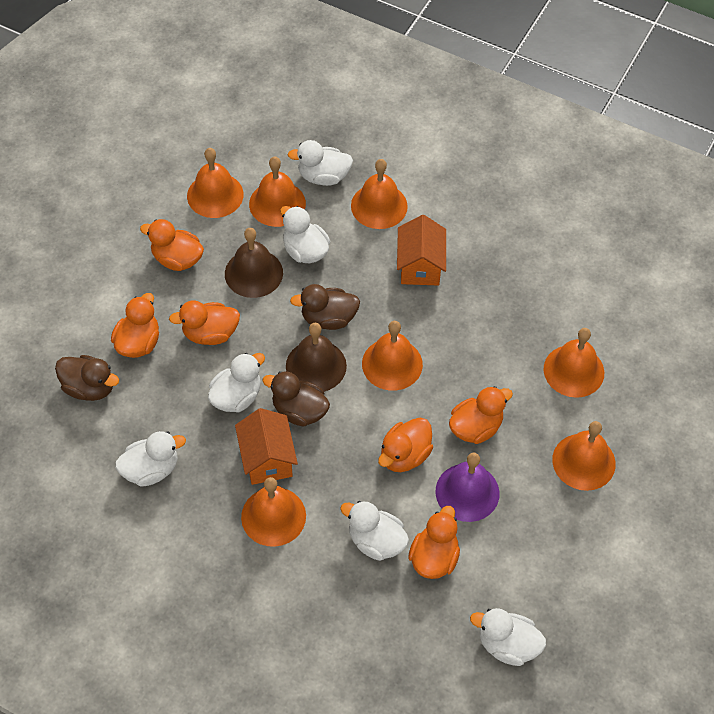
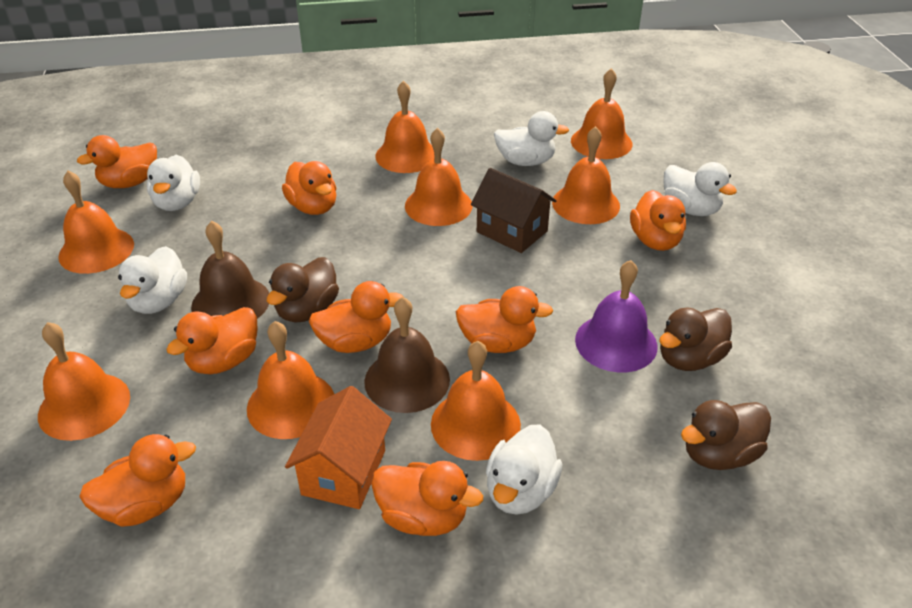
brown house: none = 0 -> [471,168,557,253] = 1
orange bell: [187,148,244,218] [241,477,306,547] [249,157,306,227] [351,159,408,229] [362,321,423,391] [543,328,604,398] [552,421,616,491] = 7 -> [38,322,130,441] [58,171,134,274] [247,321,334,439] [375,81,435,173] [405,128,472,226] [431,341,521,461] [552,126,620,224] [571,68,633,159] = 8
orange duck: [111,293,159,358] [140,219,204,271] [169,300,240,345] [378,418,433,472] [408,506,460,579] [449,386,513,444] = 6 -> [77,135,157,188] [79,434,196,527] [166,307,257,374] [282,161,336,215] [309,281,403,353] [371,461,483,536] [456,286,553,353] [630,190,686,251] = 8
orange house: [235,408,298,485] [397,215,446,286] = 2 -> [285,386,392,509] = 1
white duck: [115,431,186,487] [208,353,265,412] [280,206,330,263] [287,140,353,186] [340,501,409,561] [470,608,546,666] = 6 -> [118,246,187,314] [147,155,200,211] [486,425,562,515] [494,111,569,166] [663,162,737,216] = 5

